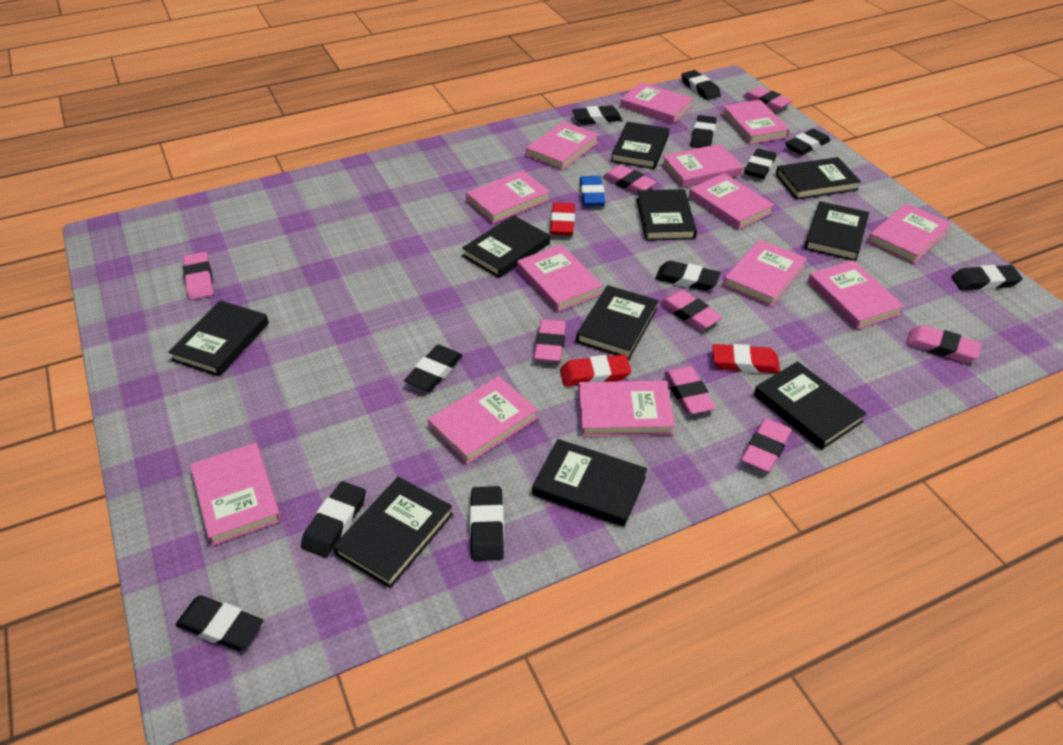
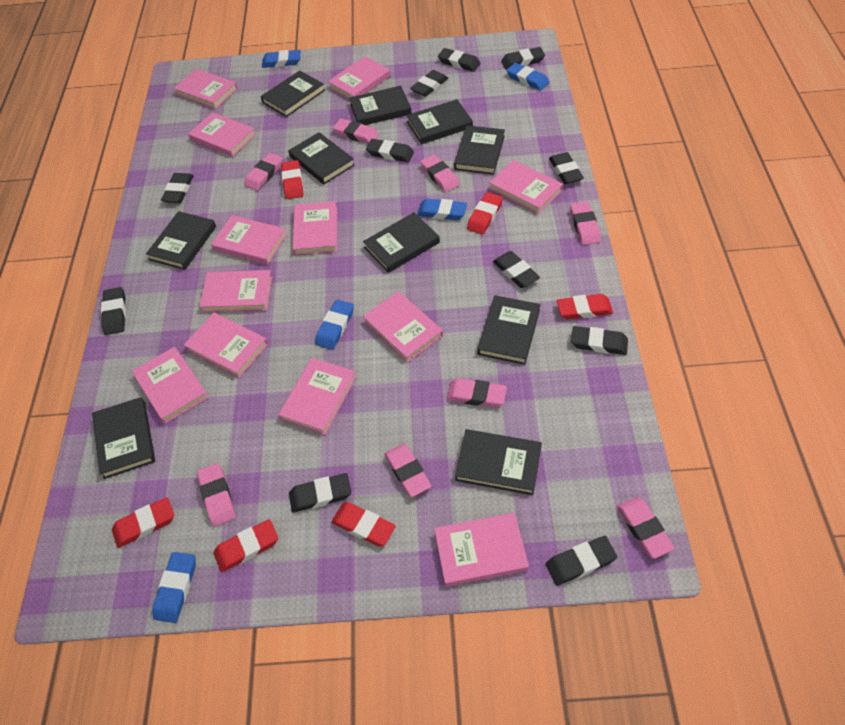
blue eraser: [580,176,605,206] = 1 -> [152,552,196,623] [262,50,301,68] [315,300,354,350] [417,198,467,220] [506,63,549,91] = 5
pink book: [190,443,282,546] [428,376,538,464] [466,170,550,224] [517,244,603,312] [526,121,599,170] [578,381,675,437] [620,82,694,124] [661,144,743,188] [689,173,774,230] [721,100,790,144] [723,240,807,307] [808,260,904,330] [868,203,952,264] = 13 -> [132,347,209,424] [173,69,238,109] [184,313,268,378] [188,112,256,157] [199,270,273,313] [211,215,287,265] [279,358,356,435] [292,201,337,256] [328,56,391,100] [363,291,443,363] [434,513,529,587] [489,160,563,214] = 12
red eraser: [550,202,575,235] [560,354,631,387] [712,344,780,373] = 3 -> [112,497,174,548] [214,519,278,572] [281,160,304,199] [331,502,396,546] [467,192,503,235] [557,294,613,319] = 6

